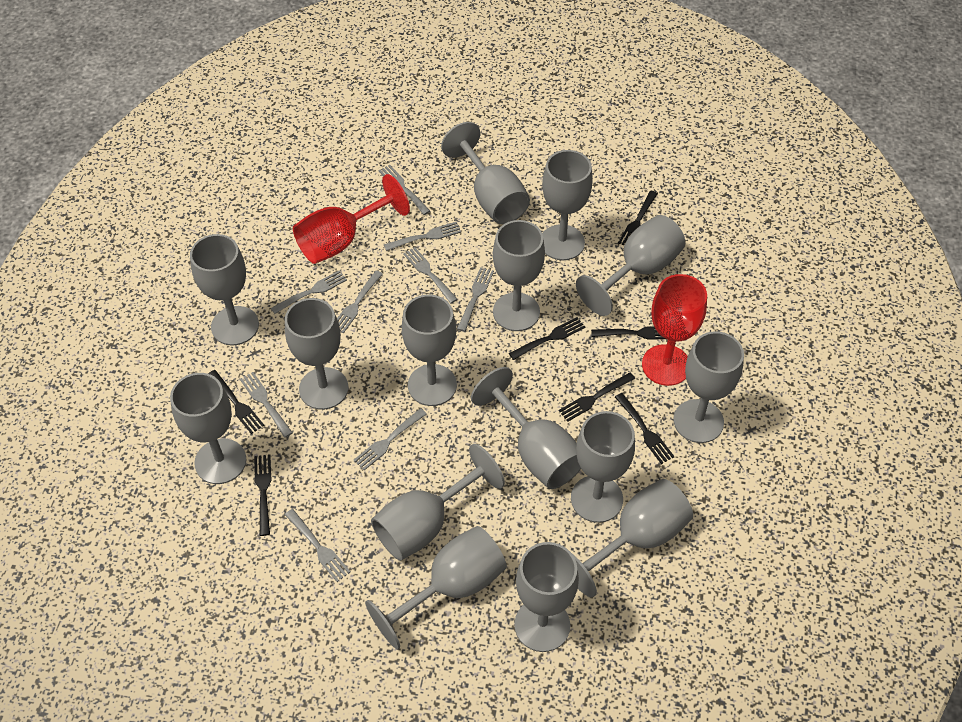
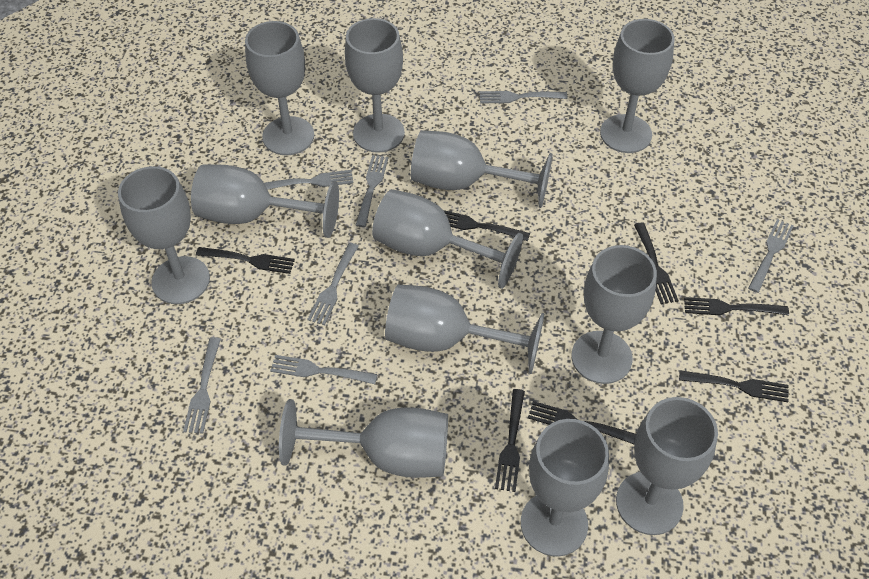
grey fork: [240,372,293,438] [271,270,347,314] [285,509,351,582] [337,271,383,334] [353,408,427,470] [379,165,430,215] [384,222,461,251] [403,247,458,303] [457,267,494,332] = 9 -> [183,337,221,434] [264,170,353,190] [270,355,378,384] [307,243,359,325] [356,155,388,227] [480,91,567,103] [748,219,793,293] = 7
grey goblet: [170,373,246,484] [190,234,259,346] [285,298,348,410] [365,526,507,649] [371,444,505,561] [402,295,457,406] [441,122,530,224] [471,367,581,489] [493,220,545,331] [514,542,579,652] [542,150,593,260] [571,411,635,523] [572,479,693,597] [576,215,685,316] [673,331,744,443] = 15 -> [118,166,210,304] [191,164,339,238] [245,21,314,155] [279,399,448,478] [345,18,405,153] [372,189,523,289] [385,284,545,374] [411,130,553,208] [521,419,609,557] [571,245,657,384] [600,19,675,153] [616,397,718,535] = 12
red goblet: [293,174,410,264] [642,274,707,386] = 2 -> none = 0

